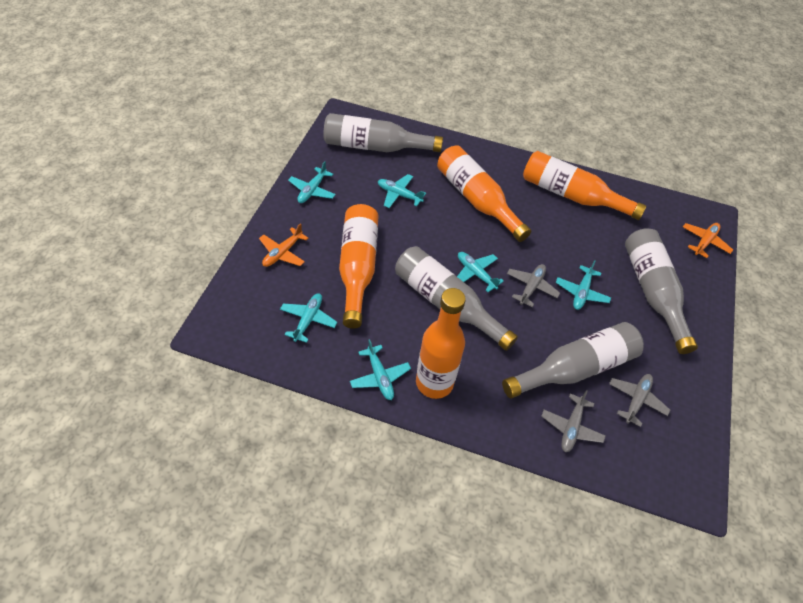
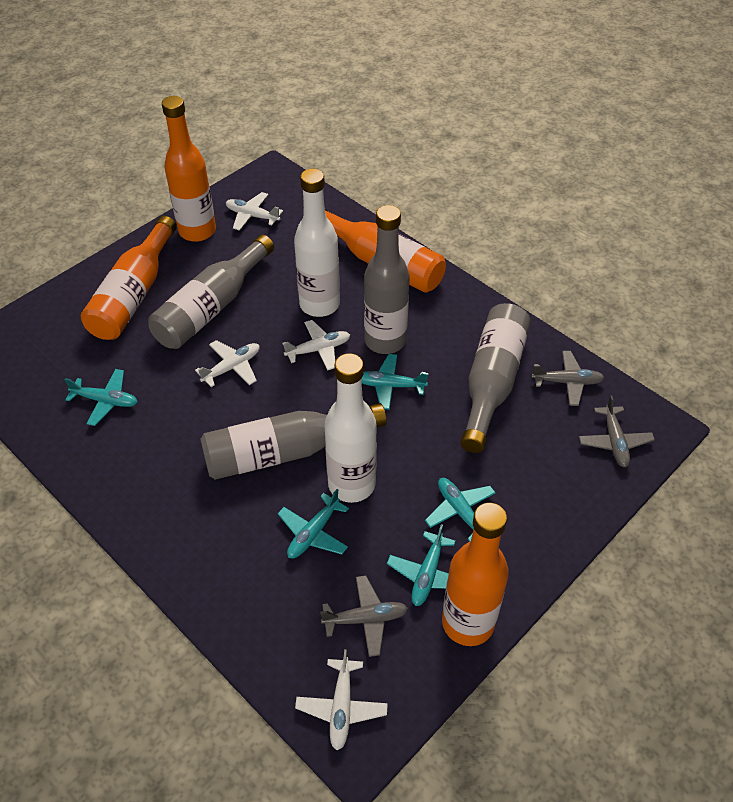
orange plane: [259,223,308,267] [683,223,733,258] = 2 -> none = 0
turquoise plane: [280,293,337,343] [288,161,336,203] [350,339,411,400] [378,174,426,208] [457,252,504,292] [556,260,611,310] = 6 -> [64,369,138,426] [278,489,349,558] [362,354,428,410] [387,524,456,606] [425,478,496,542] = 5
white bottle: none = 0 -> [294,168,340,317] [324,353,377,503] = 2
white plane: none = 0 -> [195,340,260,387] [226,192,283,231] [282,320,350,370] [295,649,388,751] = 4

